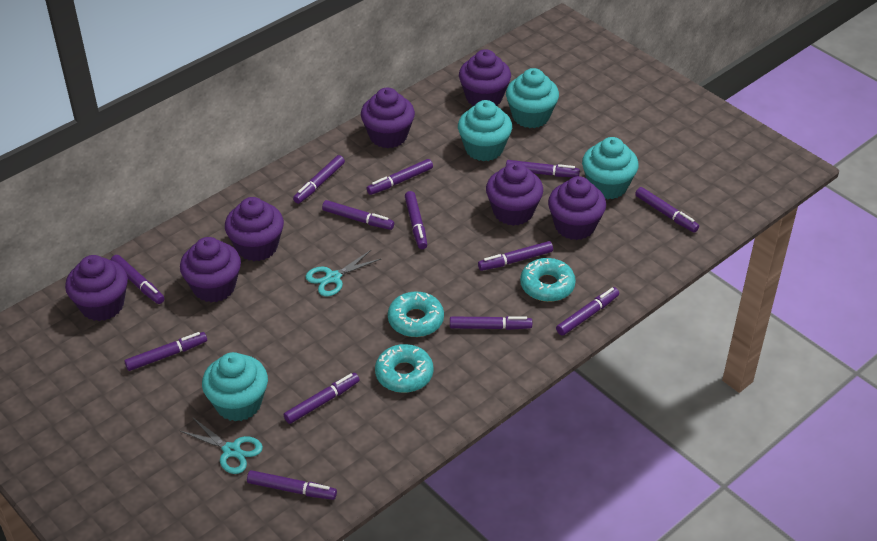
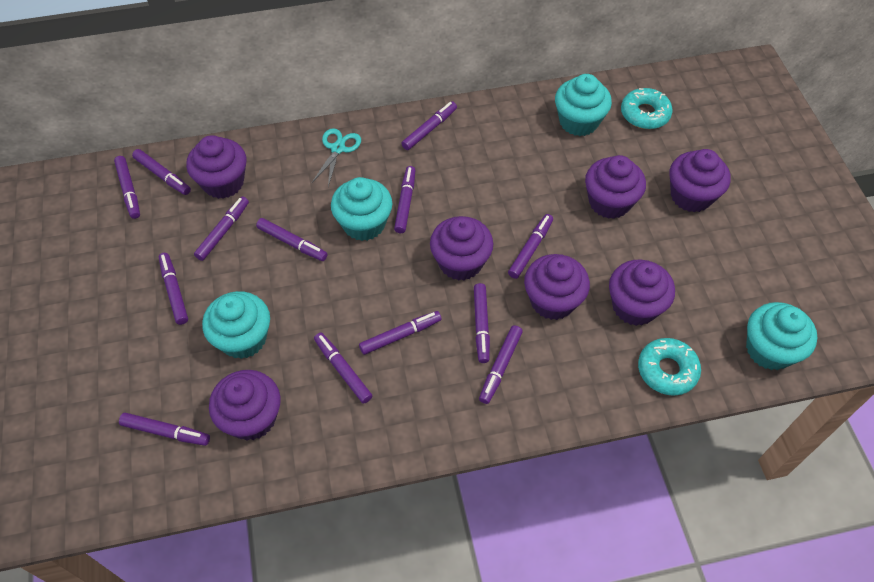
turquoise donut: [375,344,433,393] [388,292,444,337] [520,258,576,302] = 3 -> [621,88,673,129] [638,338,701,396] = 2
turquoise scissors: [180,417,263,474] [306,249,381,296] = 2 -> [312,128,361,187] = 1

